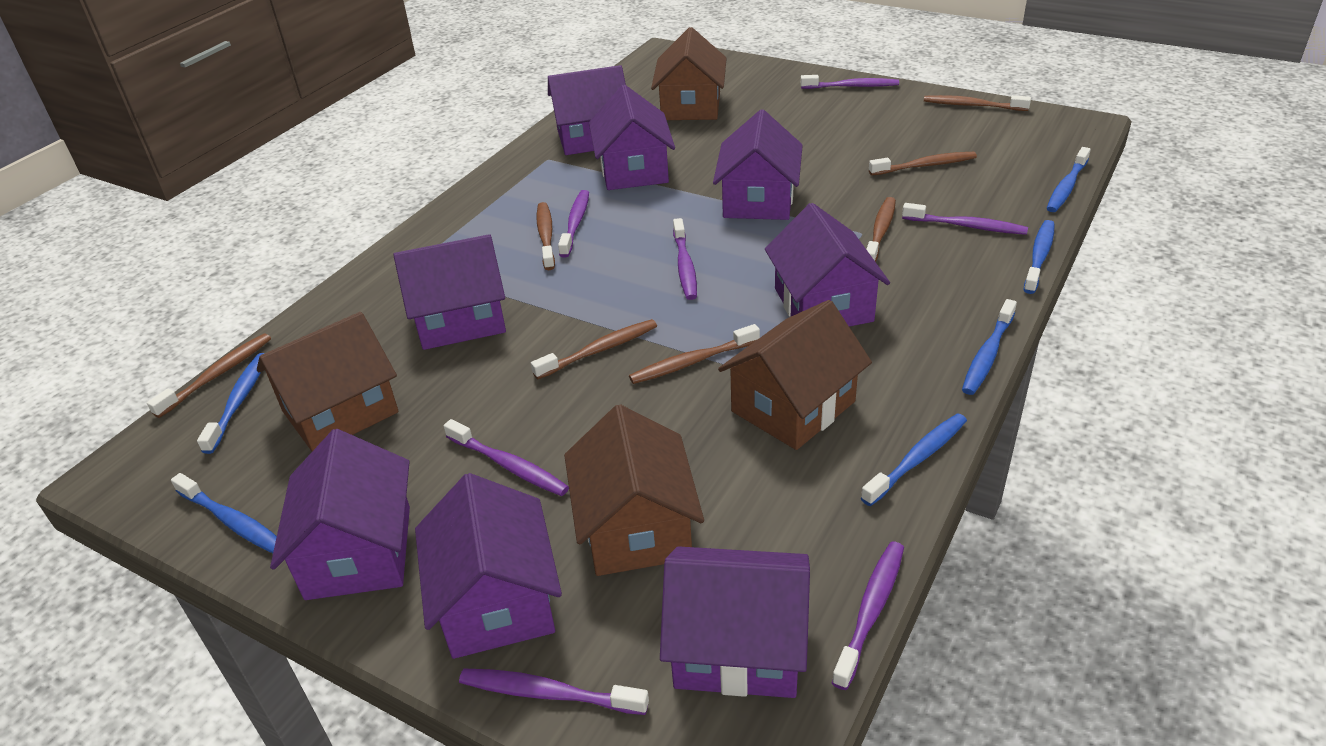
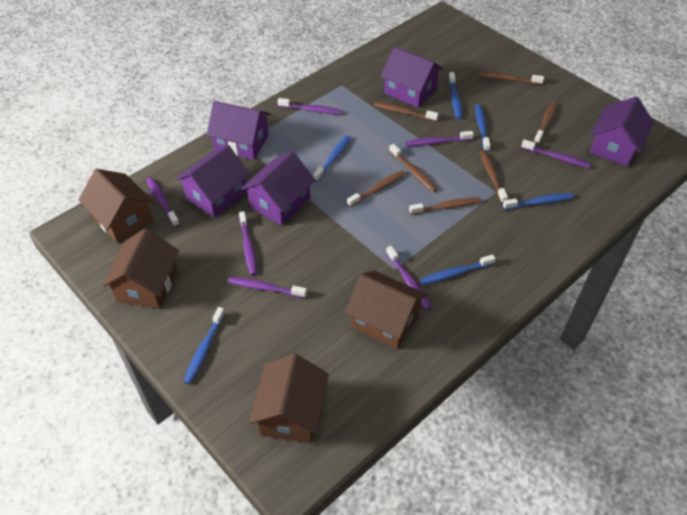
purple house: [270,429,410,600] [393,234,506,350] [415,473,562,659] [548,65,626,155] [589,85,675,190] [660,546,810,698] [713,109,803,220] [765,203,890,327] = 8 -> [176,145,250,218] [207,101,271,160] [241,151,315,225] [381,46,443,108] [590,96,654,167] = 5

